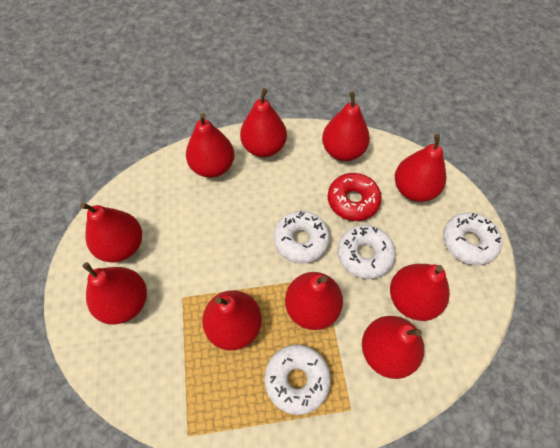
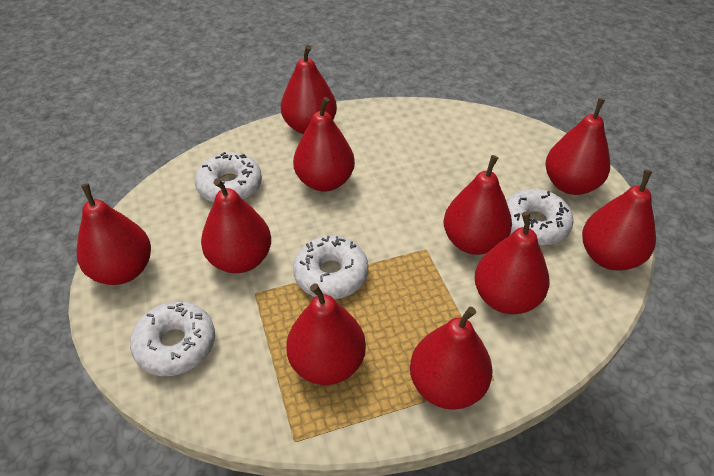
red donut: [328,173,382,221] = 1 -> none = 0

